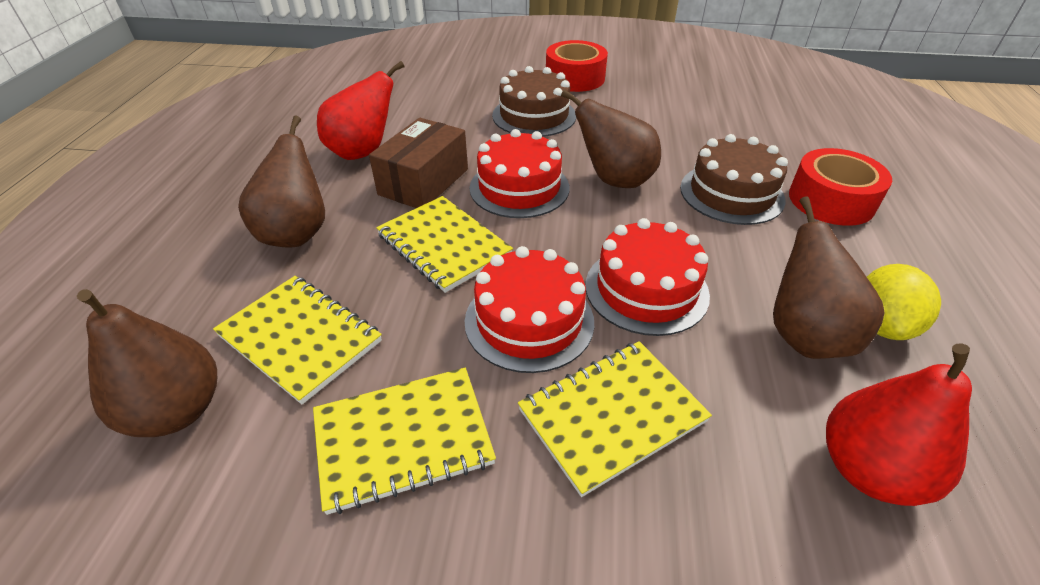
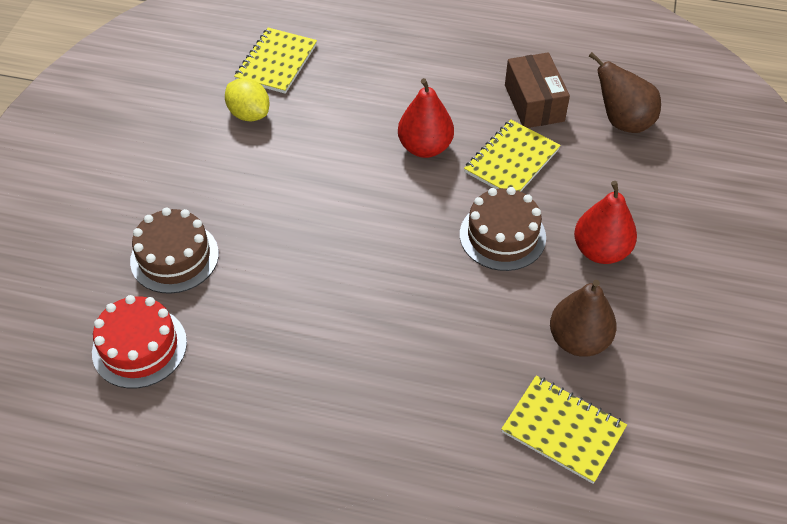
brown pear: [77,289,217,437] [238,115,325,248] [561,89,661,188] [773,196,885,359] = 4 -> [550,280,617,357] [589,52,661,133] = 2
red cake: [464,246,594,373] [469,129,569,218] [586,218,710,336] = 3 -> [92,295,187,389] = 1
red tape: [546,40,608,92] [789,148,892,226] = 2 -> none = 0
yellow notebook: [213,276,382,404] [313,368,496,515] [376,196,513,293] [518,341,712,497] = 4 -> [234,28,317,94] [464,120,561,192] [501,375,627,484] = 3

